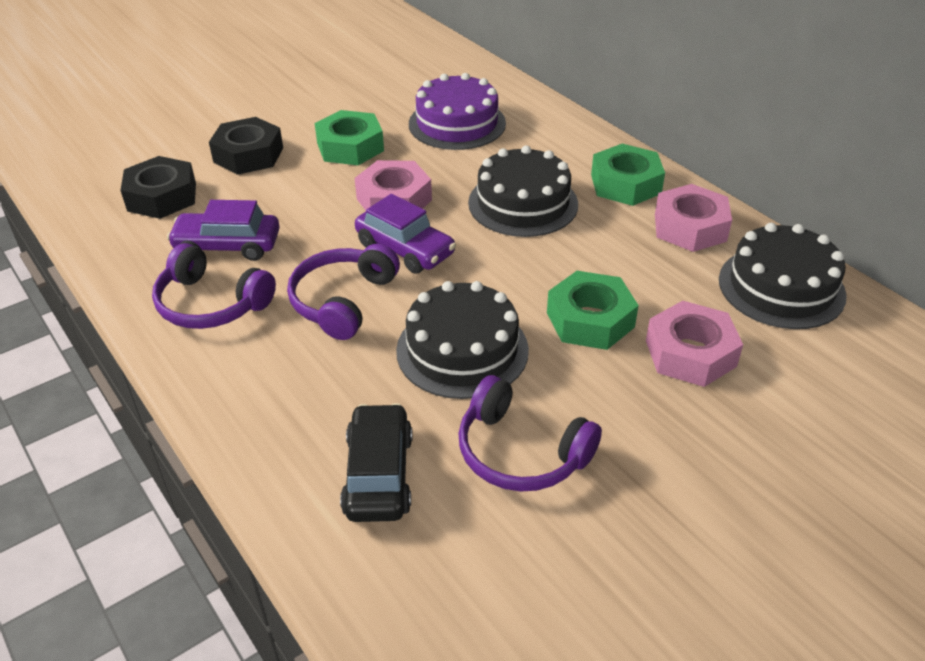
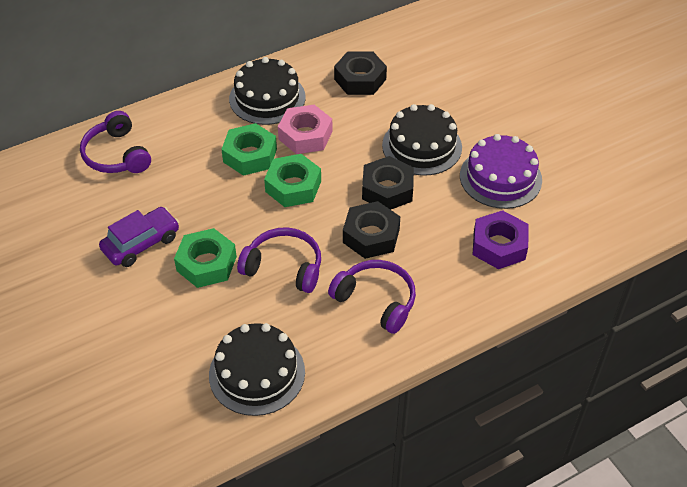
black car: [340,403,413,522] = 1 -> none = 0
black nut: [120,156,196,219] [209,117,283,175] = 2 -> [334,51,387,95] [343,201,400,259] [362,156,414,210] = 3
pink nut: [355,160,432,211] [646,301,743,387] [655,184,732,252] = 3 -> [278,105,332,154] = 1
purple car: [167,200,280,261] [355,194,456,274] = 2 -> [99,207,179,267] = 1
purple nut: none = 0 -> [473,210,529,269] = 1

